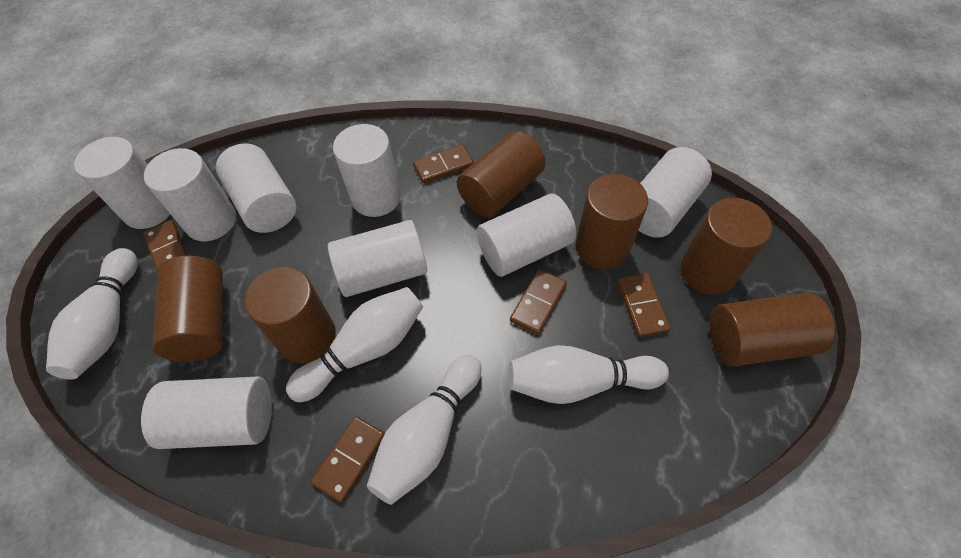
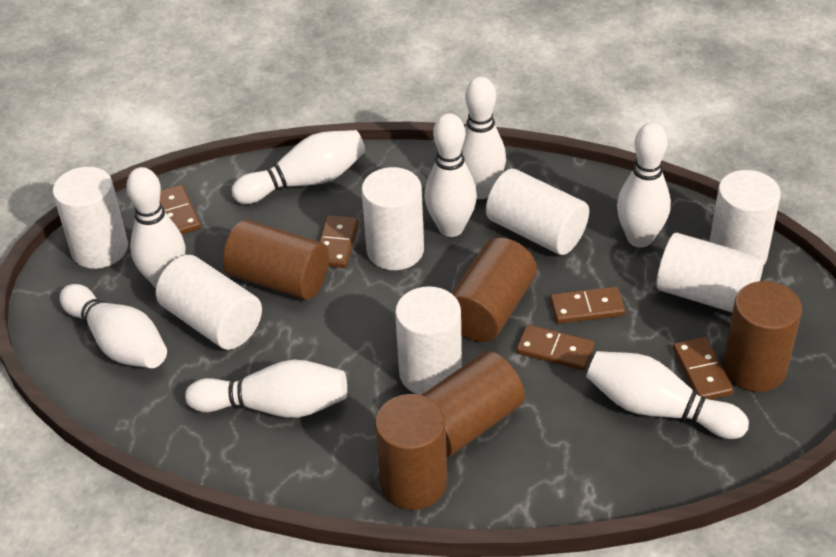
brown cylinder: [152,256,223,362] [244,267,336,363] [457,131,546,218] [576,174,648,270] [680,198,772,295] [709,293,835,367] = 6 -> [223,220,329,300] [375,394,447,510] [422,351,525,457] [451,238,537,342] [723,281,802,392] = 5
white bowling pin: [46,248,138,380] [286,287,423,402] [367,355,482,505] [508,345,669,404] = 4 -> [60,284,167,368] [126,167,185,288] [185,359,347,418] [231,130,366,204] [425,113,477,237] [462,77,506,199] [586,351,749,439] [617,123,671,247] = 8
white cylinder: [74,137,170,229] [141,376,272,449] [144,148,236,241] [216,143,296,233] [328,220,427,297] [333,124,401,217] [477,194,576,277] [638,147,712,238] = 8 -> [53,167,128,269] [156,255,262,350] [361,167,424,270] [395,286,462,395] [486,169,589,255] [656,233,764,312] [710,170,781,264] = 7

